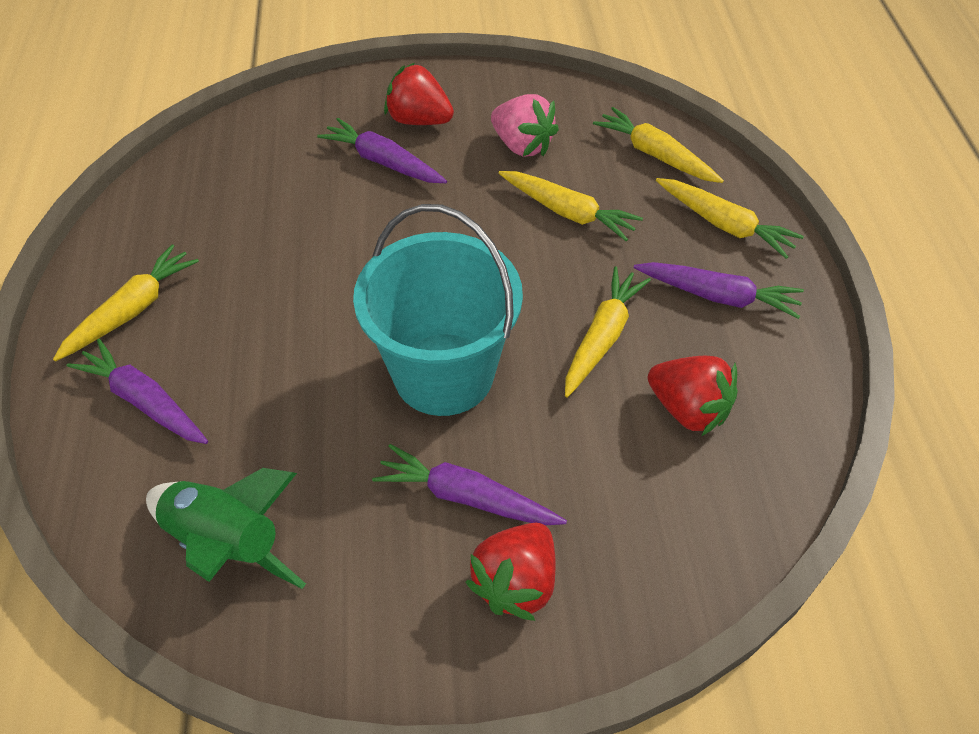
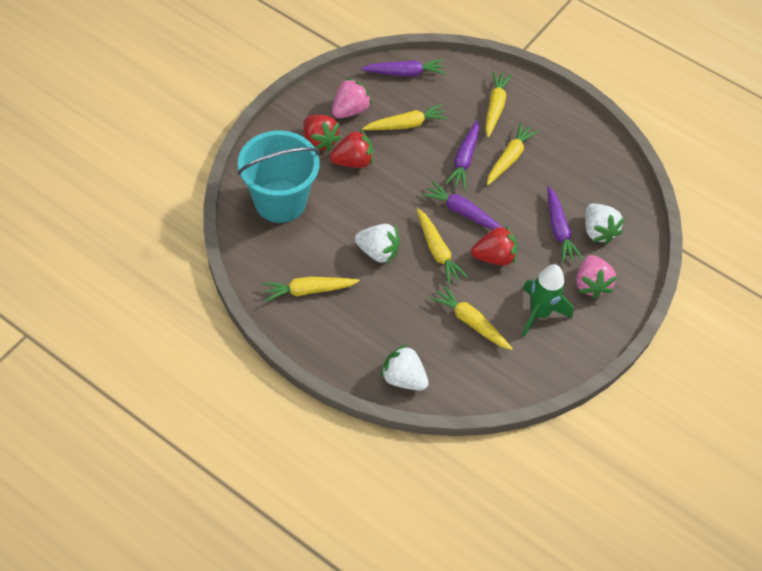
pink strawberry: [491,94,559,157] = 1 -> [332,78,372,118] [576,255,617,299] = 2
white strawberry: none = 0 -> [355,224,400,264] [380,344,429,391] [585,203,625,244] = 3
yellow carrot: [53,244,199,362] [499,171,643,242] [565,266,651,397] [593,107,724,183] [656,178,804,259] = 5 -> [262,277,360,302] [362,104,448,130] [417,208,468,285] [430,284,513,350] [485,71,512,138] [487,122,538,185] = 6

